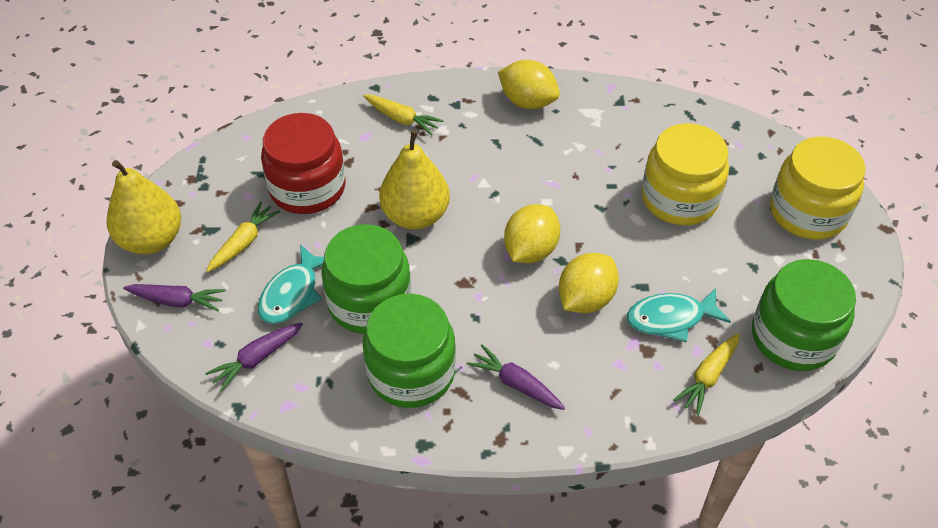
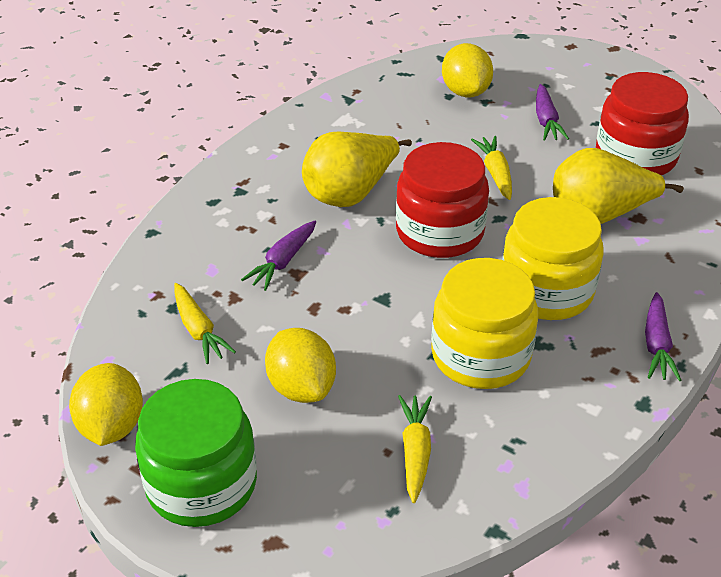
green jar: [321,224,411,334] [363,294,456,408] [752,259,856,371] = 3 -> [135,379,257,527] = 1
red jar: [261,113,346,214] = 1 -> [396,142,489,258] [596,72,689,175] = 2
turquoise fish: [258,244,324,324] [627,288,731,342] = 2 -> none = 0

